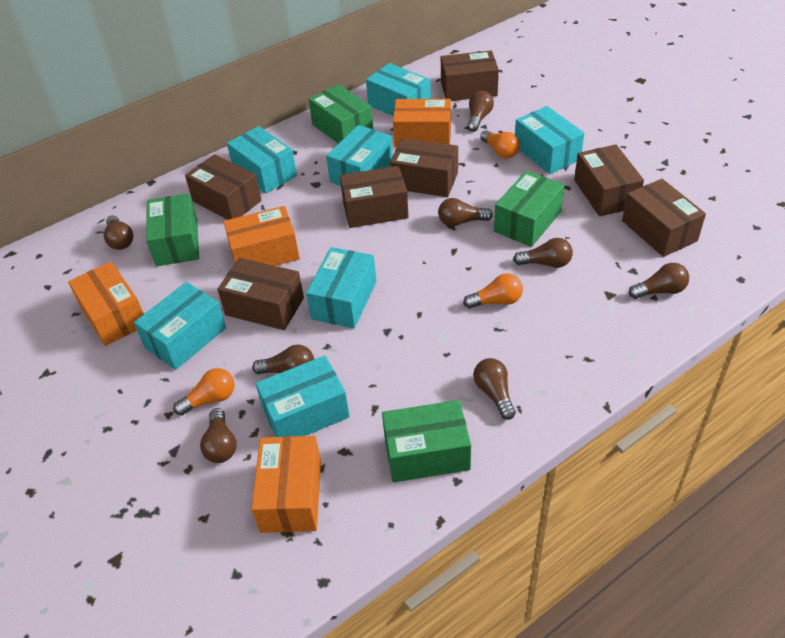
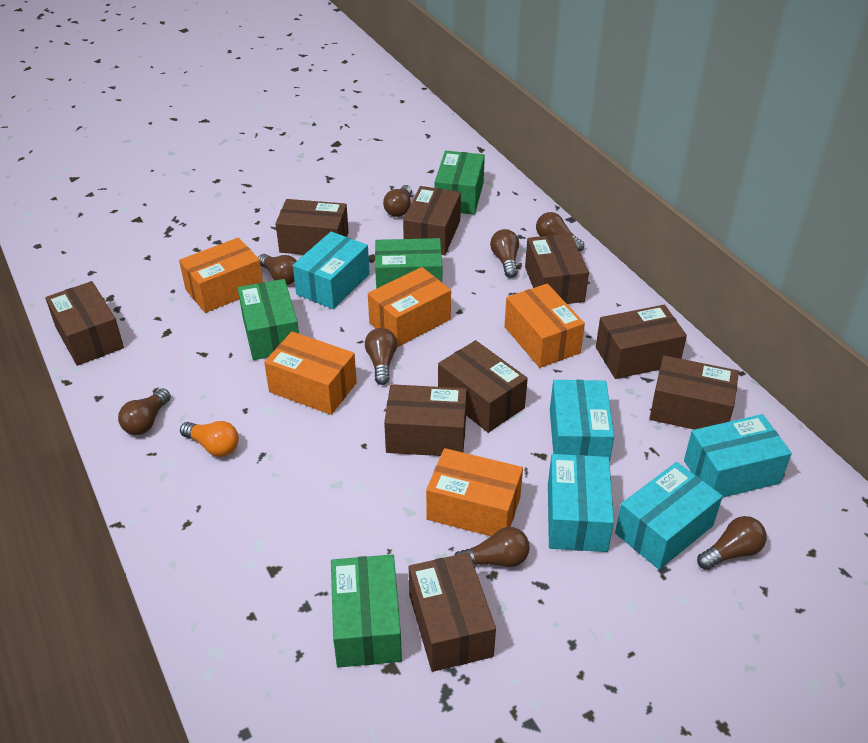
brown box: [185,154,262,220] [217,258,304,330] [340,166,409,228] [390,138,458,197] [441,51,499,101] [574,145,644,217] [622,179,706,257] = 7 -> [45,281,124,366] [275,199,349,255] [384,384,467,456] [403,186,461,255] [409,552,496,672] [438,340,528,433] [525,233,589,304] [596,305,687,379] [649,355,739,430] = 9
orange box: [68,261,144,346] [223,206,300,266] [251,436,321,533] [393,99,451,148] = 4 -> [179,237,263,313] [264,331,357,415] [368,267,451,347] [426,448,523,536] [504,284,585,368] = 5
orange light bulb: [173,368,235,415] [463,273,523,309] [480,130,520,159] = 3 -> [180,421,239,457] = 1
turquoise box: [134,282,226,370] [227,126,297,194] [255,356,350,437] [306,247,376,328] [326,125,393,186] [366,63,431,116] [515,106,584,174] = 7 -> [293,232,370,309] [548,454,614,552] [550,380,614,462] [615,462,723,570] [684,414,792,498] = 5

